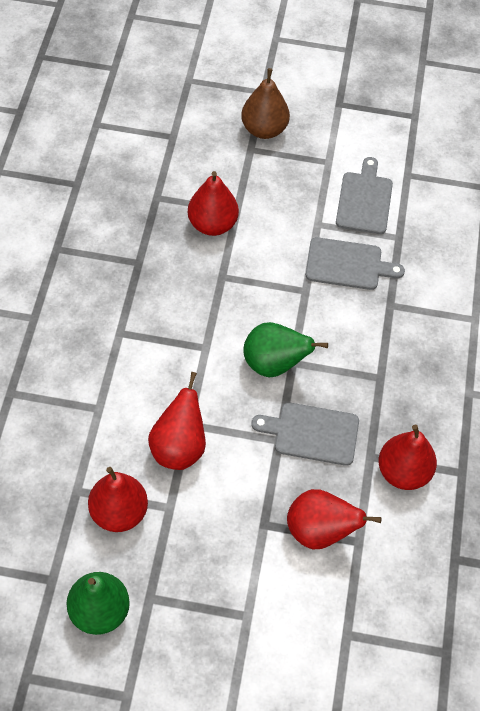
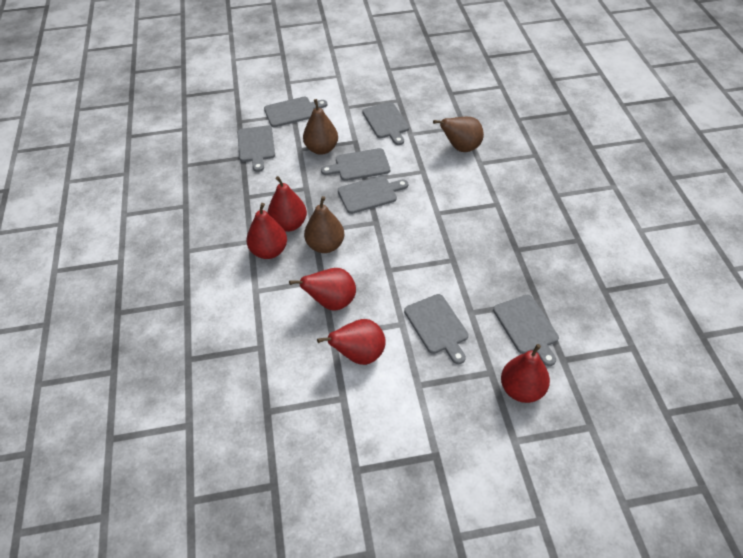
brown pear: [241,68,290,139] = 1 -> [303,99,338,155] [304,196,344,253] [433,117,484,152] = 3
green pear: [66,572,130,635] [243,322,328,377] = 2 -> none = 0
grey cutting board: [251,403,359,466] [306,237,405,290] [336,157,393,234] = 3 -> [237,125,275,172] [264,97,327,127] [321,148,390,181] [338,176,408,214] [363,102,409,145] [404,294,469,364] [493,295,559,366] = 7

